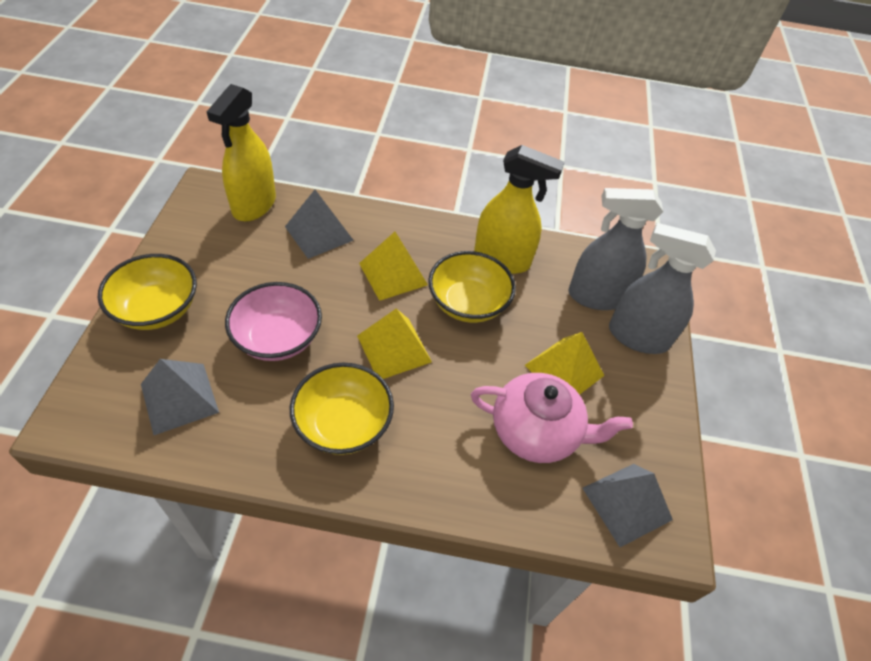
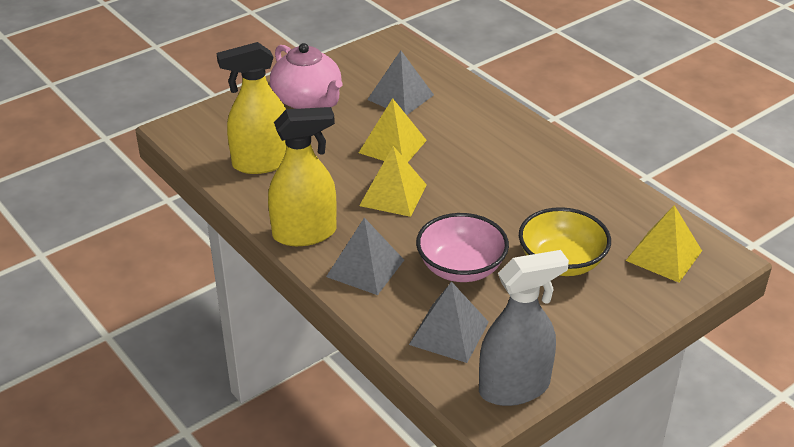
grey spray bottle: [568,188,663,310] [609,223,716,354] = 2 -> [479,250,569,406] = 1
yellow bowl: [98,254,197,330] [290,363,394,455] [428,251,516,323] = 3 -> [519,207,611,276] = 1

